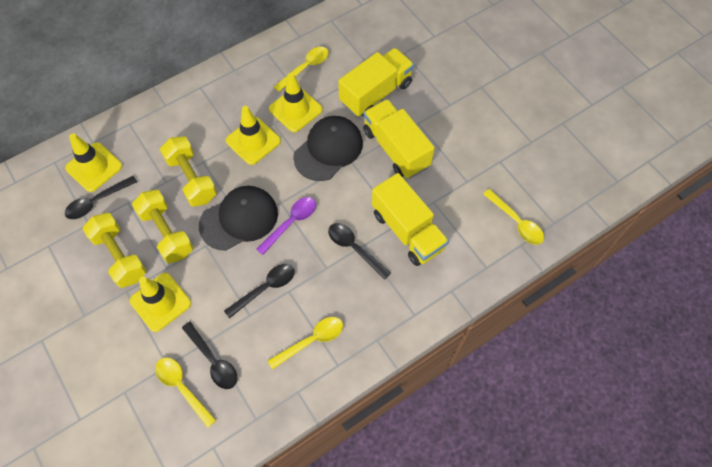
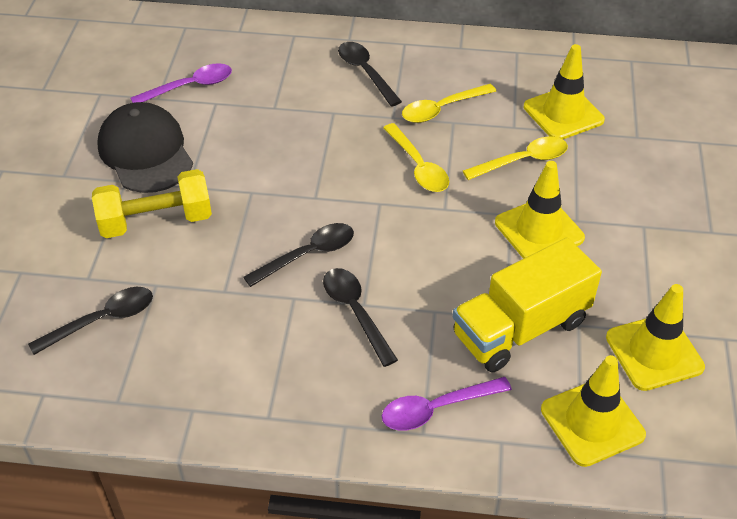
black cap: [199,186,278,251] [293,116,363,181] = 2 -> [97,102,193,193] = 1
purple spoon: [256,197,316,255] = 1 -> [131,63,232,103] [382,377,512,431] = 2
yellow dumbbell: [83,213,147,288] [132,190,193,263] [160,136,217,207] = 3 -> [92,169,212,238] = 1
yellow spoon: [155,357,216,428] [267,317,343,370] [274,47,329,92] [483,189,544,245] = 4 -> [383,123,449,192] [402,84,496,123] [463,137,568,180] = 3
yellow truck: [338,48,414,117] [363,99,435,179] [372,173,449,266] = 3 -> [453,237,602,372] = 1

